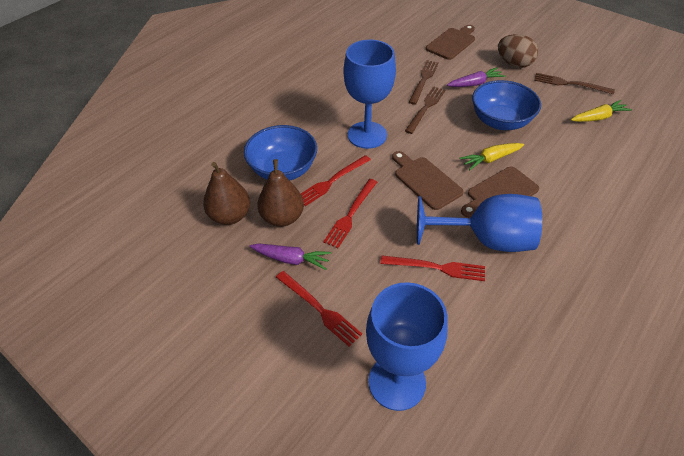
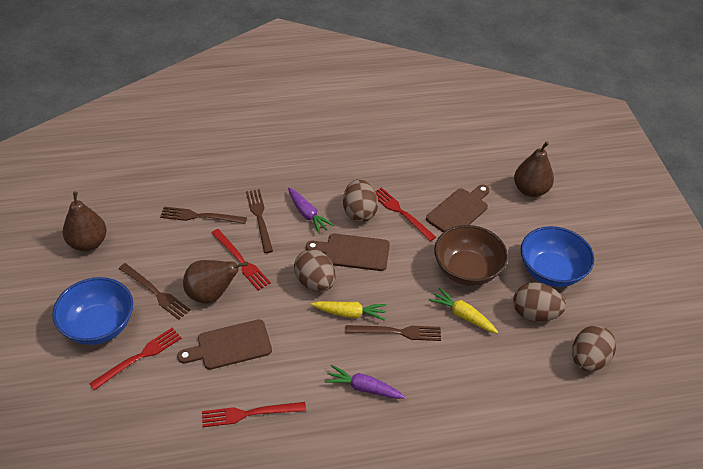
blue goblet: [344,40,396,149] [366,282,448,411] [417,194,542,252] = 3 -> none = 0
brown bowl: none = 0 -> [434,225,508,286] = 1
brown egg: [498,34,538,68] = 1 -> [294,249,335,292] [343,179,378,222] [513,282,566,322] [572,325,616,372] = 4
brown fork: [405,86,445,134] [409,60,439,105] [534,73,615,94] = 3 -> [119,263,190,320] [160,207,247,224] [246,189,273,253] [345,325,441,341] = 4
brown pear: [203,162,250,225] [258,159,304,227] = 2 -> [63,191,107,251] [183,260,248,304] [514,141,554,197] = 3

